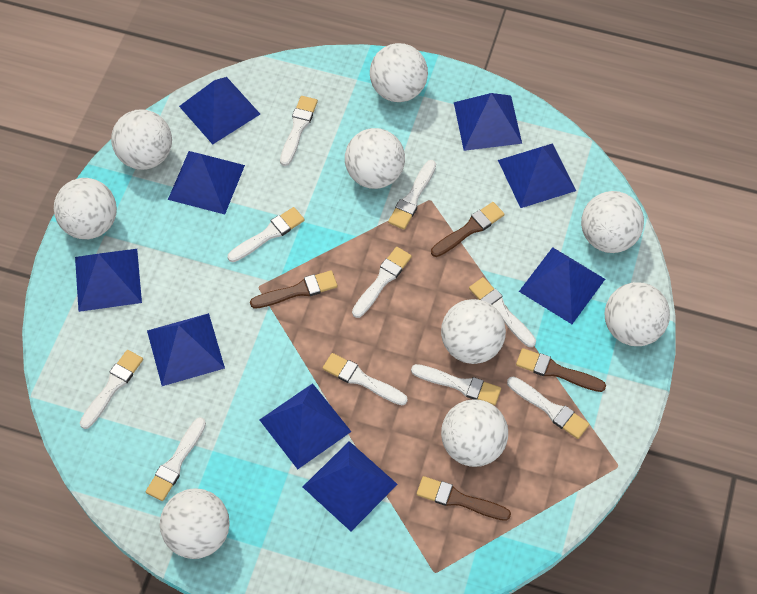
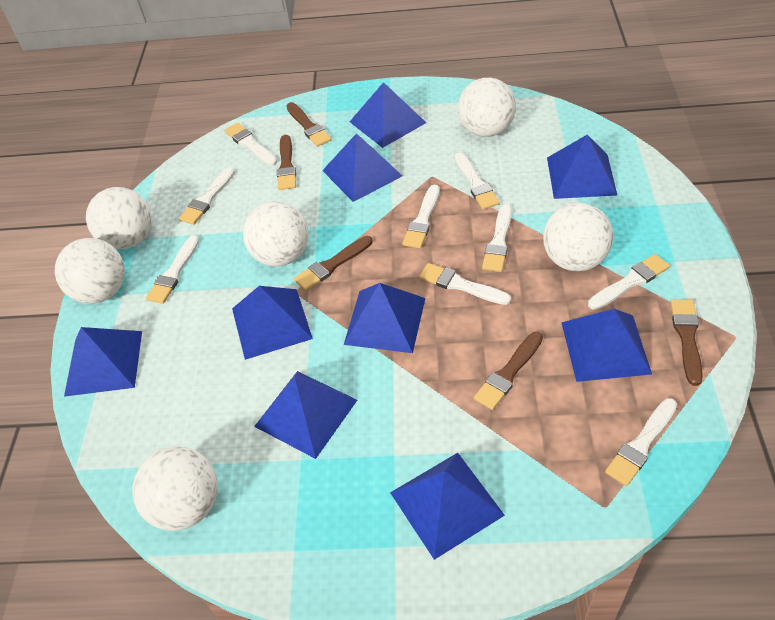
brown brush: [250,270,337,309] [417,476,511,521] [431,202,505,257] [516,348,606,392] = 4 -> [277,135,296,190] [286,102,331,147] [294,236,373,291] [474,332,543,410] [671,299,703,386] = 5
white ball: [54,178,117,239] [111,110,172,170] [160,489,230,559] [345,128,405,189] [370,43,428,102] [441,299,506,364] [441,399,508,467] [581,191,644,253] [605,282,670,346] = 9 -> [55,238,125,304] [86,187,151,249] [132,446,218,531] [243,201,309,266] [458,78,516,137] [543,203,613,271] = 6
white brush: [80,350,143,429] [146,417,206,501] [228,207,304,262] [280,96,318,166] [323,353,408,405] [352,247,412,318] [388,160,436,229] [411,364,501,405] [469,277,536,347] [507,376,589,439] = 10 -> [146,235,199,304] [179,167,235,225] [225,123,277,166] [402,185,440,248] [419,263,511,305] [455,152,500,209] [482,204,512,272] [588,254,670,310] [605,398,677,486] = 9

